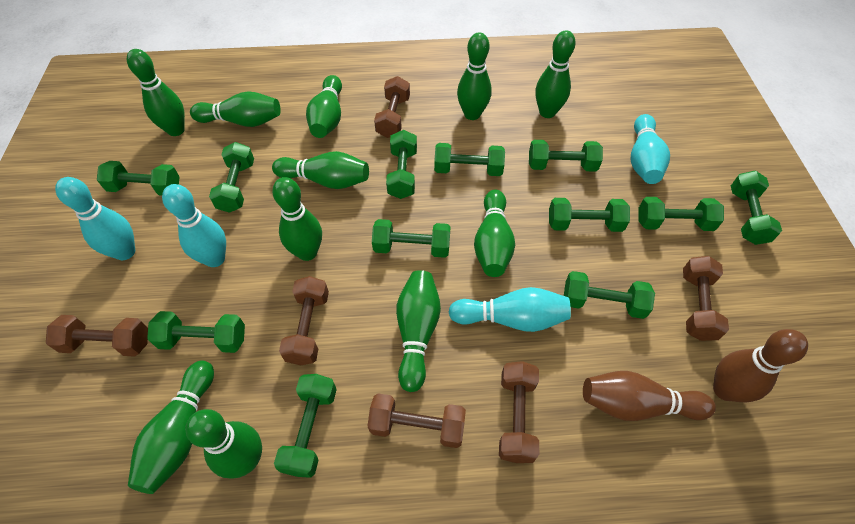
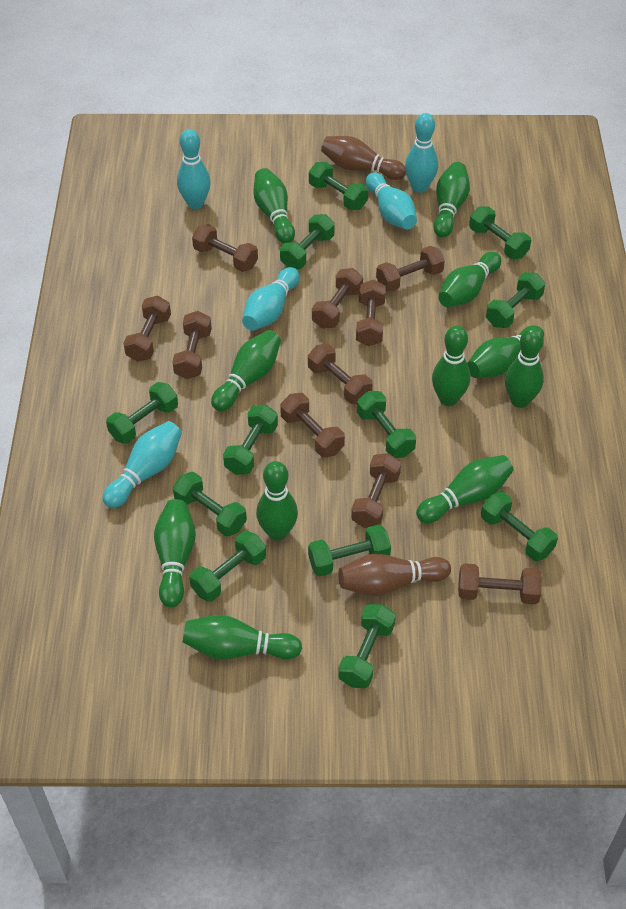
brown dumbbell: [46,315,148,357] [279,276,329,365] [368,393,466,448] [374,76,410,138] [499,361,539,463] [683,256,729,341] = 6 -> [124,295,171,362] [172,311,212,379] [192,224,258,272] [280,393,345,457] [308,344,373,404] [312,268,363,329] [351,453,401,528] [356,280,386,346] [376,246,445,292] [458,563,542,604] = 10
turquoise bowling pin: [55,177,135,260] [162,184,226,267] [449,287,571,332] [631,114,670,184] = 4 -> [103,421,182,508] [177,129,211,209] [242,267,299,331] [366,172,417,229] [405,113,438,193] = 5

